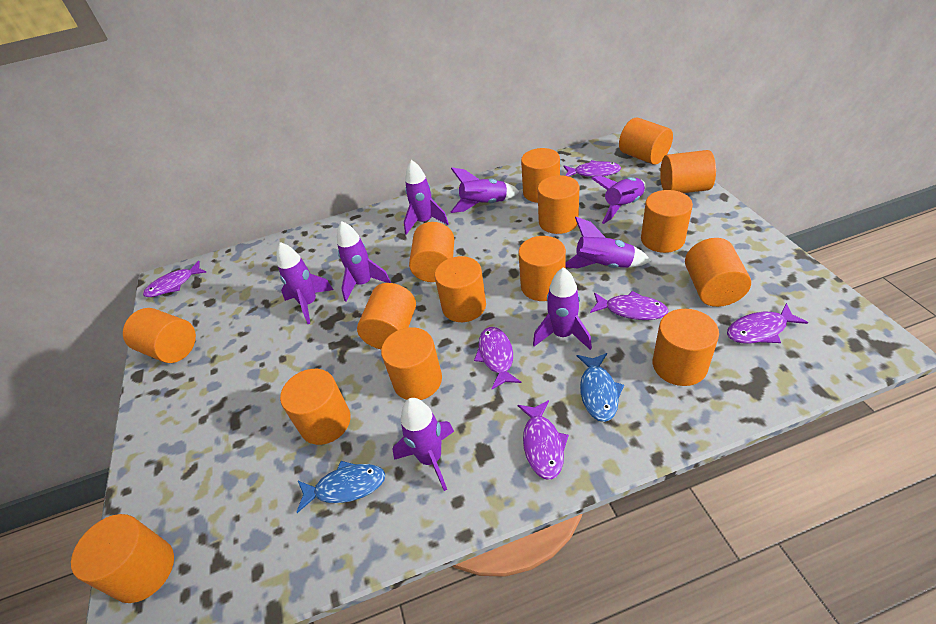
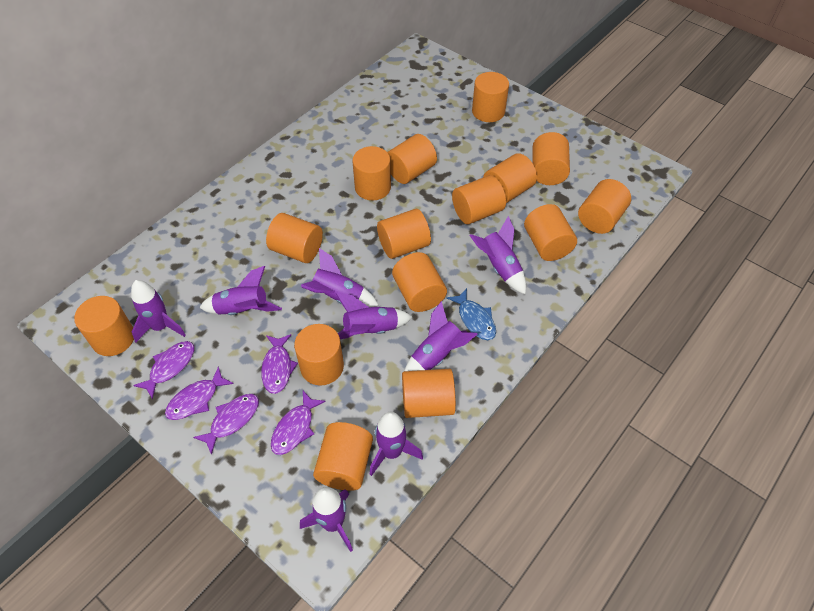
blue fish: [297,461,386,513] [577,353,624,422] = 2 -> [446,288,496,340] = 1
purple fish: [143,261,206,297] [474,327,521,389] [517,400,569,480] [564,160,621,177] [590,291,669,320] [727,303,808,344] = 6 -> [133,341,194,400] [165,367,234,420] [193,394,259,455] [261,334,298,394] [271,391,326,455] = 5

